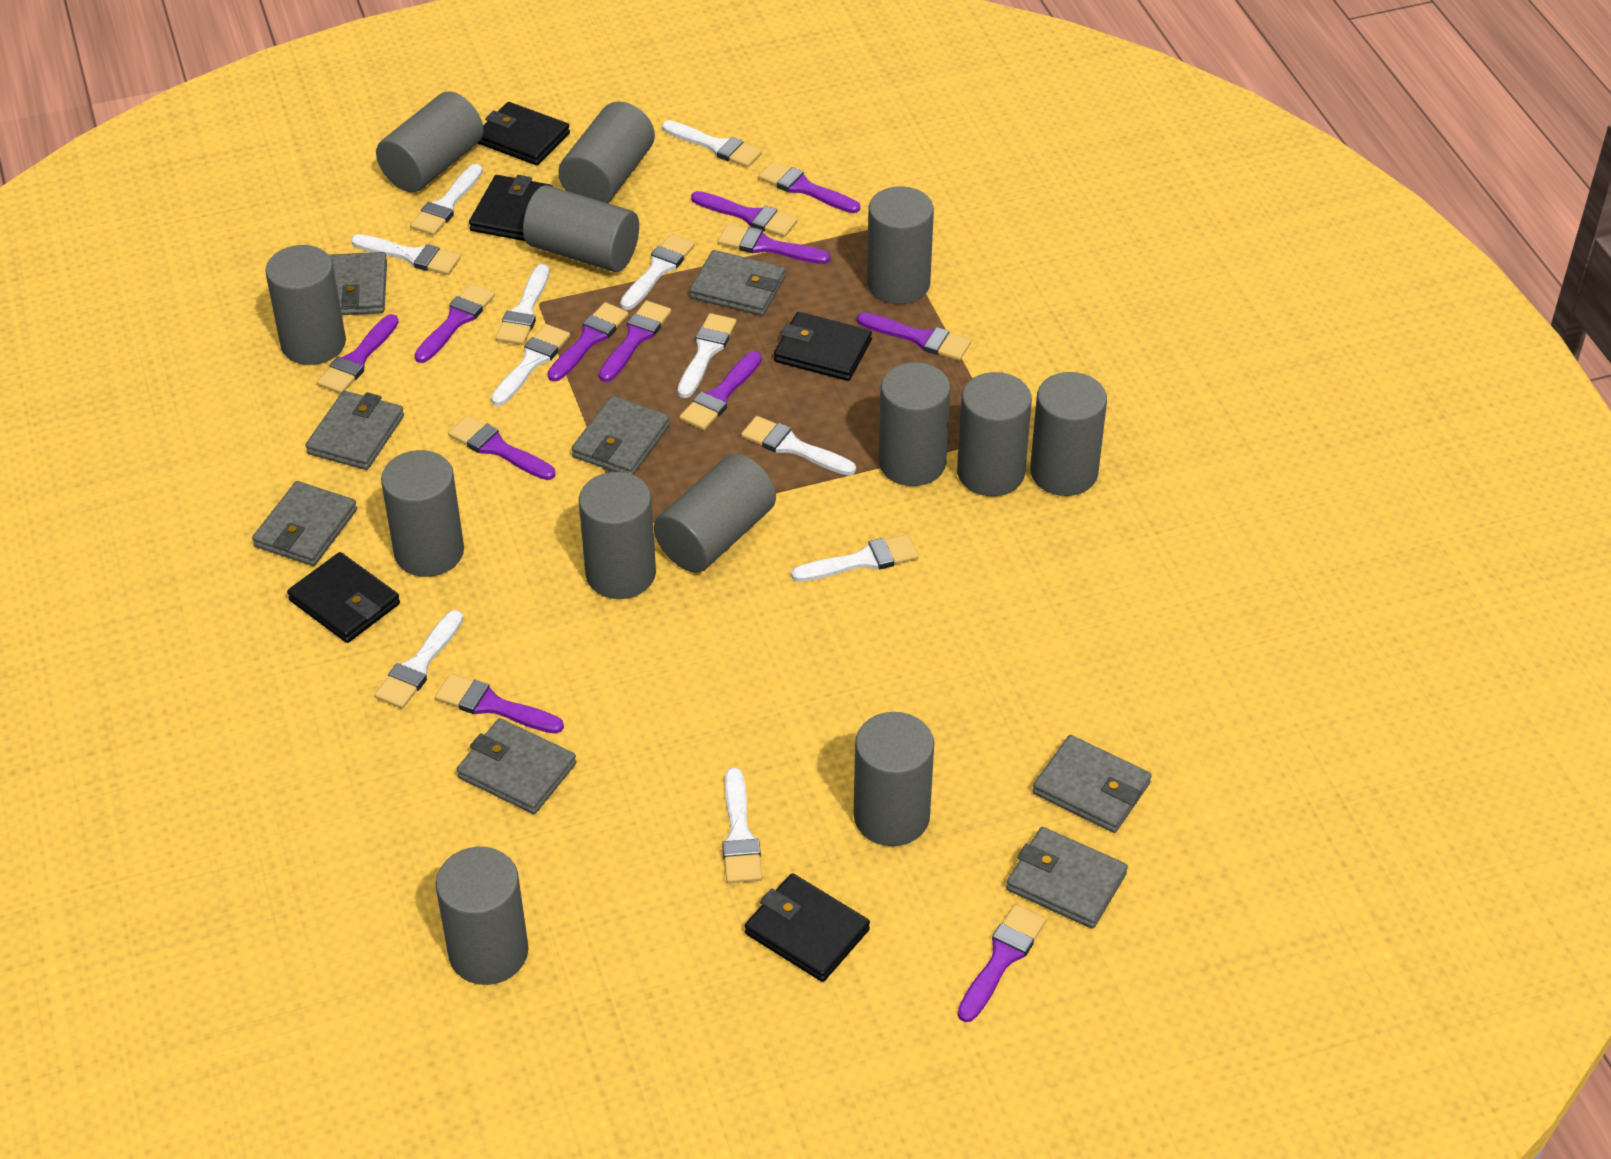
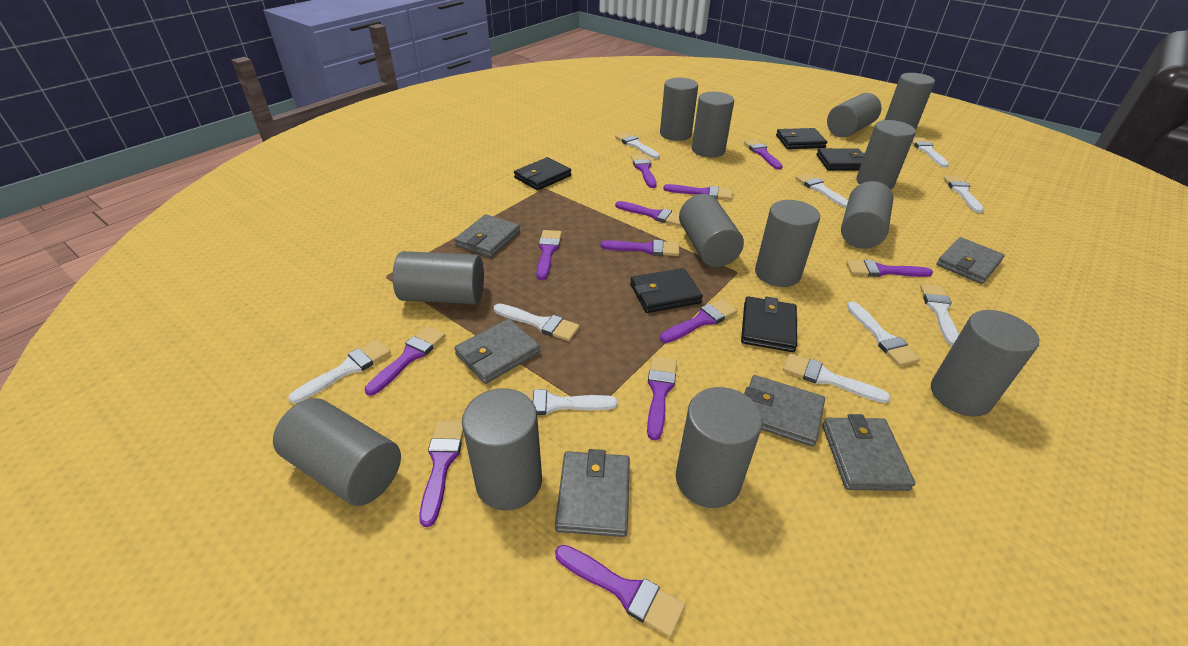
grey wallet: [252,481,357,566] [306,391,404,470] [329,252,387,315] [457,718,576,814] [571,396,670,475] [690,250,785,316] [1006,827,1128,929] [1033,735,1152,833] = 8 -> [454,318,540,384] [455,214,520,257] [555,449,630,537] [744,375,825,447] [822,414,915,491] [936,237,1005,284] = 6
white brush: [351,234,461,275] [375,610,463,709] [410,164,483,236] [491,324,570,406] [496,264,549,345] [620,234,695,310] [662,120,762,168] [678,313,737,398] [722,768,762,883] [741,416,856,476] [791,534,919,582] = 11 -> [288,339,391,403] [494,304,580,341] [519,389,618,415] [615,132,660,159] [783,353,891,403] [795,173,848,208] [847,301,920,366] [912,137,949,167] [920,284,959,346] [943,176,984,213] = 10

